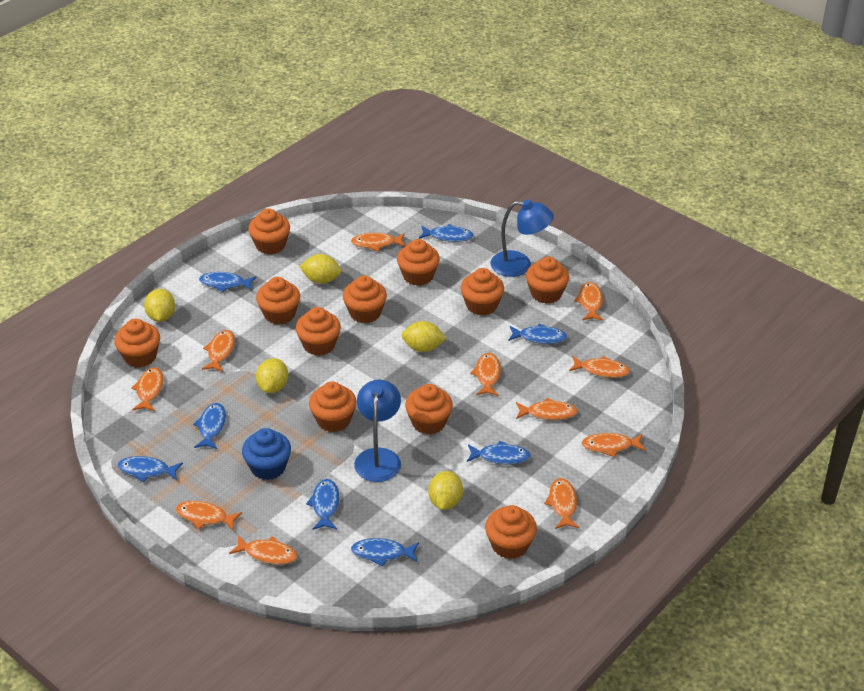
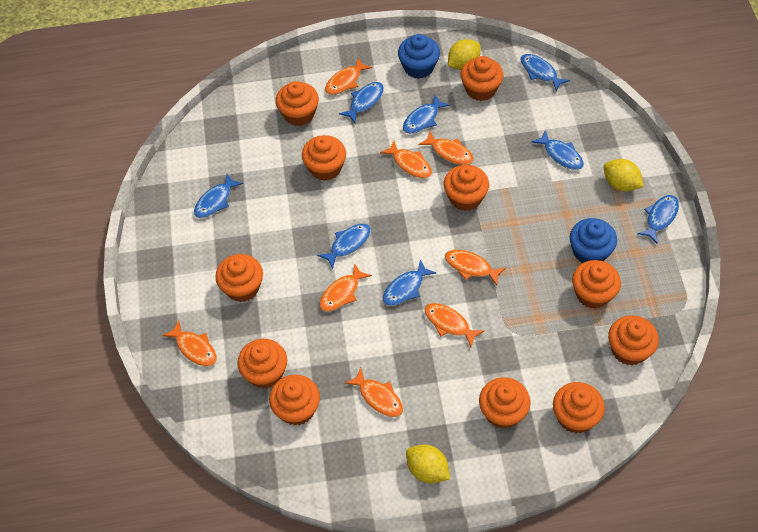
blue cupcake: [242,428,291,480] = 1 -> [398,34,440,79] [570,218,617,263] = 2
blue lamp: [354,380,401,482] [491,199,554,277] = 2 -> none = 0
orange fish: [131,367,164,411] [176,501,242,530] [202,330,235,372] [229,535,298,565] [351,233,405,251] [470,353,501,396] [516,398,578,420] [544,478,580,529] [569,356,630,378] [574,282,604,321] [581,433,646,457] = 11 -> [162,320,217,367] [320,263,372,312] [325,58,372,95] [345,368,403,417] [380,141,432,178] [418,131,474,165] [424,303,484,347] [445,250,506,285] = 8
yellow lemon: [144,289,175,322] [256,358,288,393] [299,254,341,284] [402,321,446,352] [428,471,463,510] = 5 -> [406,444,450,483] [448,39,481,70] [604,159,644,192] = 3

